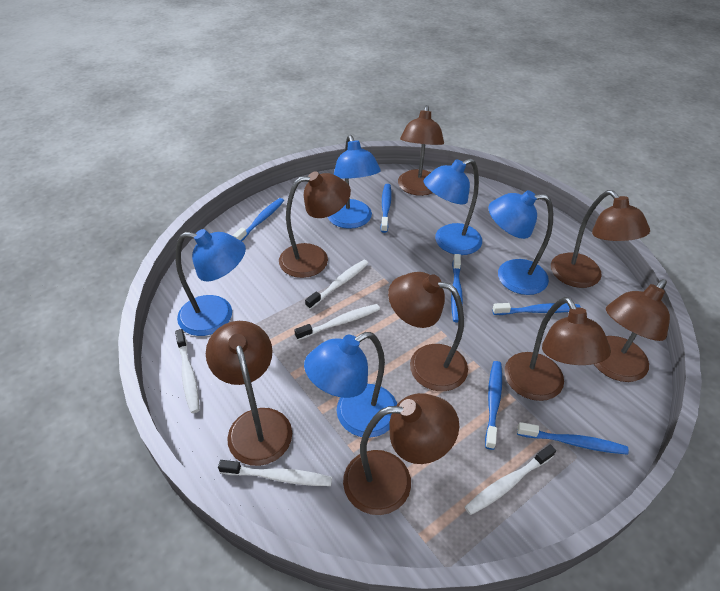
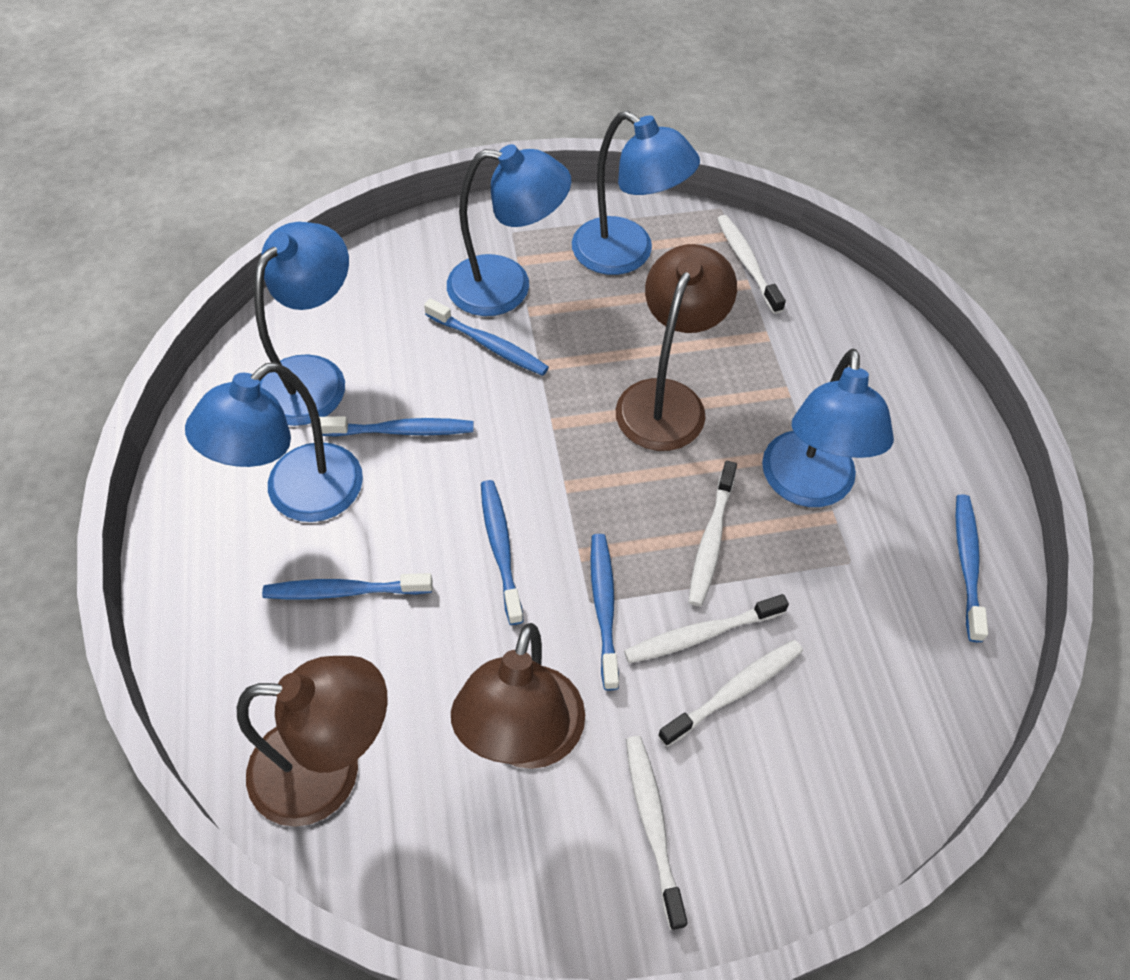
brown lamp: [206,321,292,466] [279,171,351,278] [343,393,459,515] [388,272,468,391] [398,105,444,196] [504,297,611,401] [551,190,650,288] [594,279,670,382] = 8 -> [237,656,388,827] [451,623,585,769] [616,244,737,451] = 3

